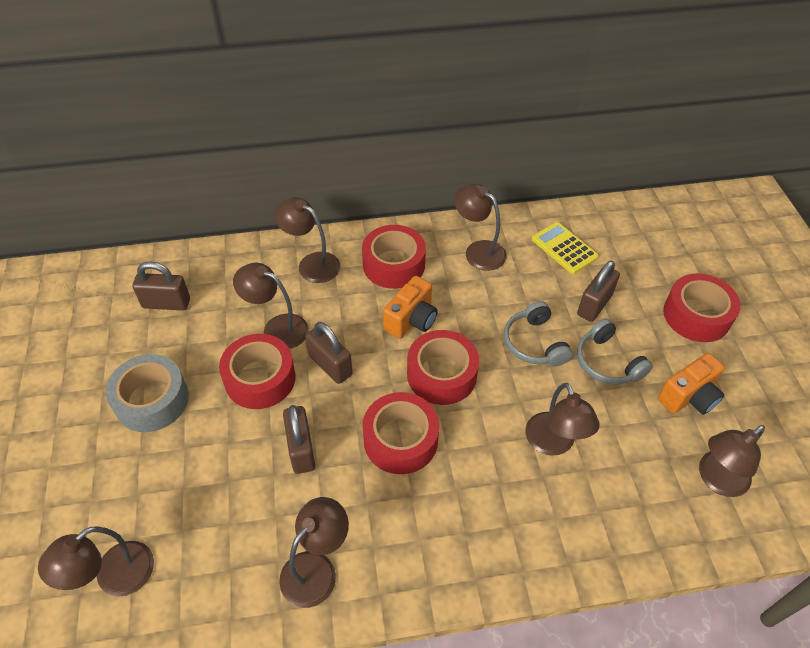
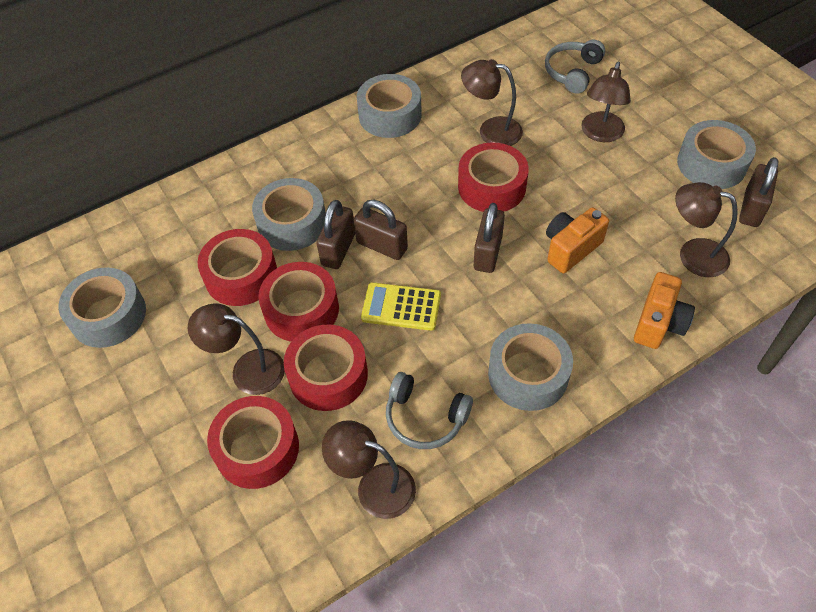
brown lamp: [38,527,154,597] [233,263,309,349] [274,197,340,283] [279,497,349,608] [454,184,507,271] [525,383,600,456] [699,425,765,497] = 7 -> [188,303,285,395] [322,420,416,519] [461,59,523,146] [581,61,631,142] [675,182,738,277] = 5
grey tape: [106,354,189,432] = 1 -> [59,267,146,348] [252,178,326,251] [357,74,422,138] [488,323,573,411] [677,120,756,189] = 5

